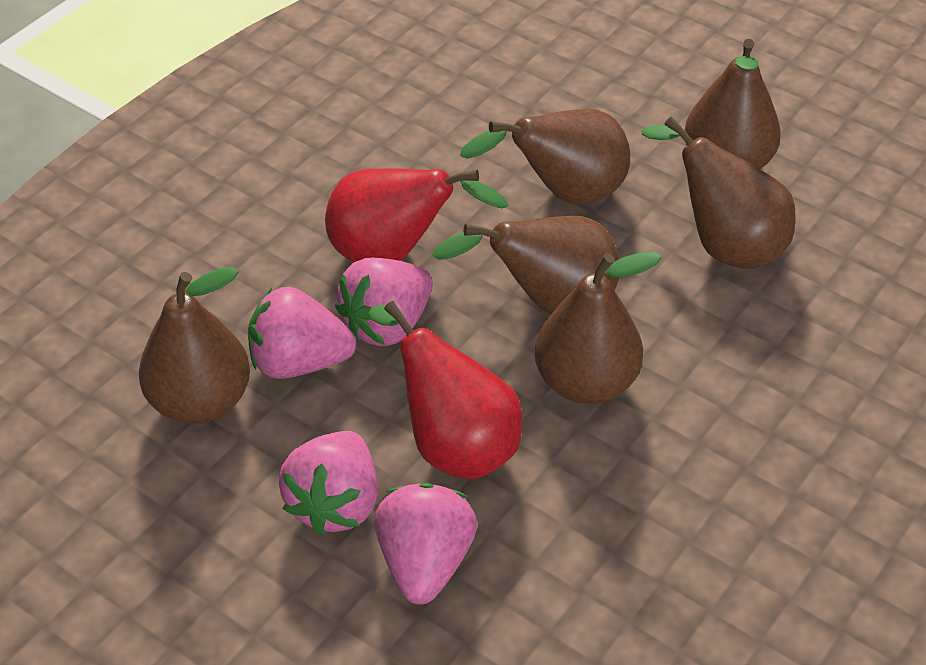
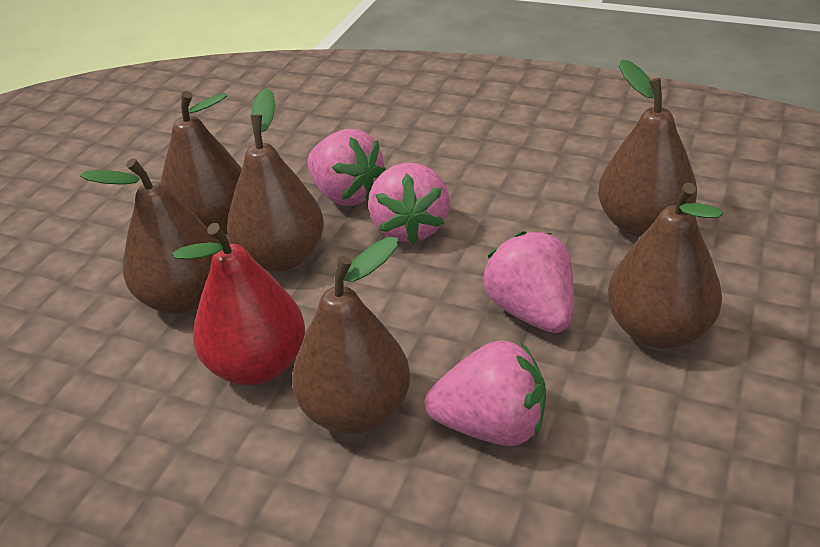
red pear: [325,168,508,262] [368,301,522,479] = 2 -> [173,223,305,385] = 1

